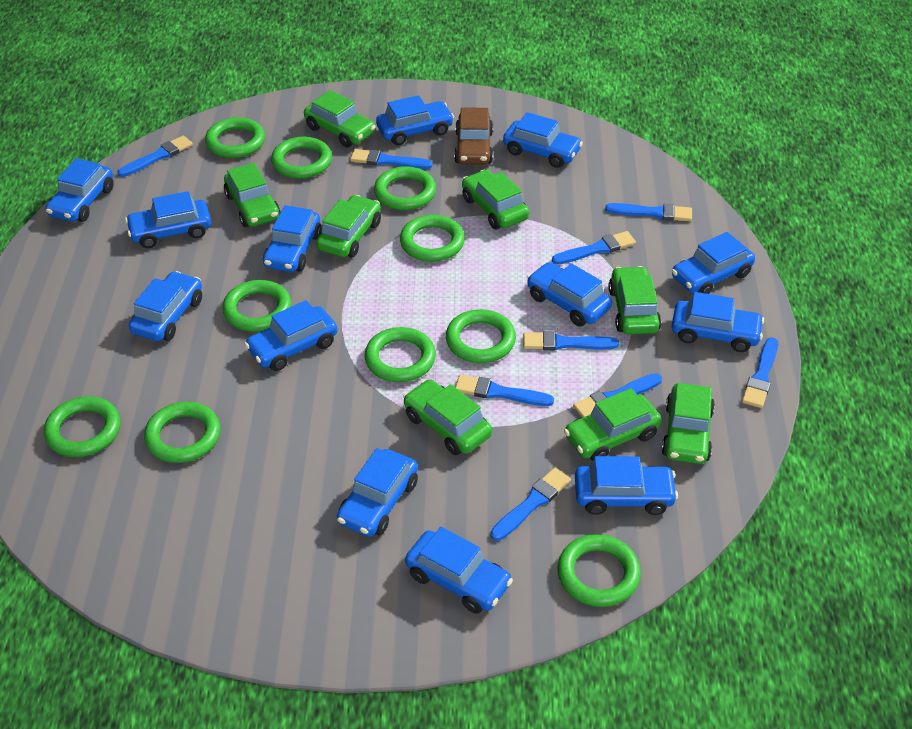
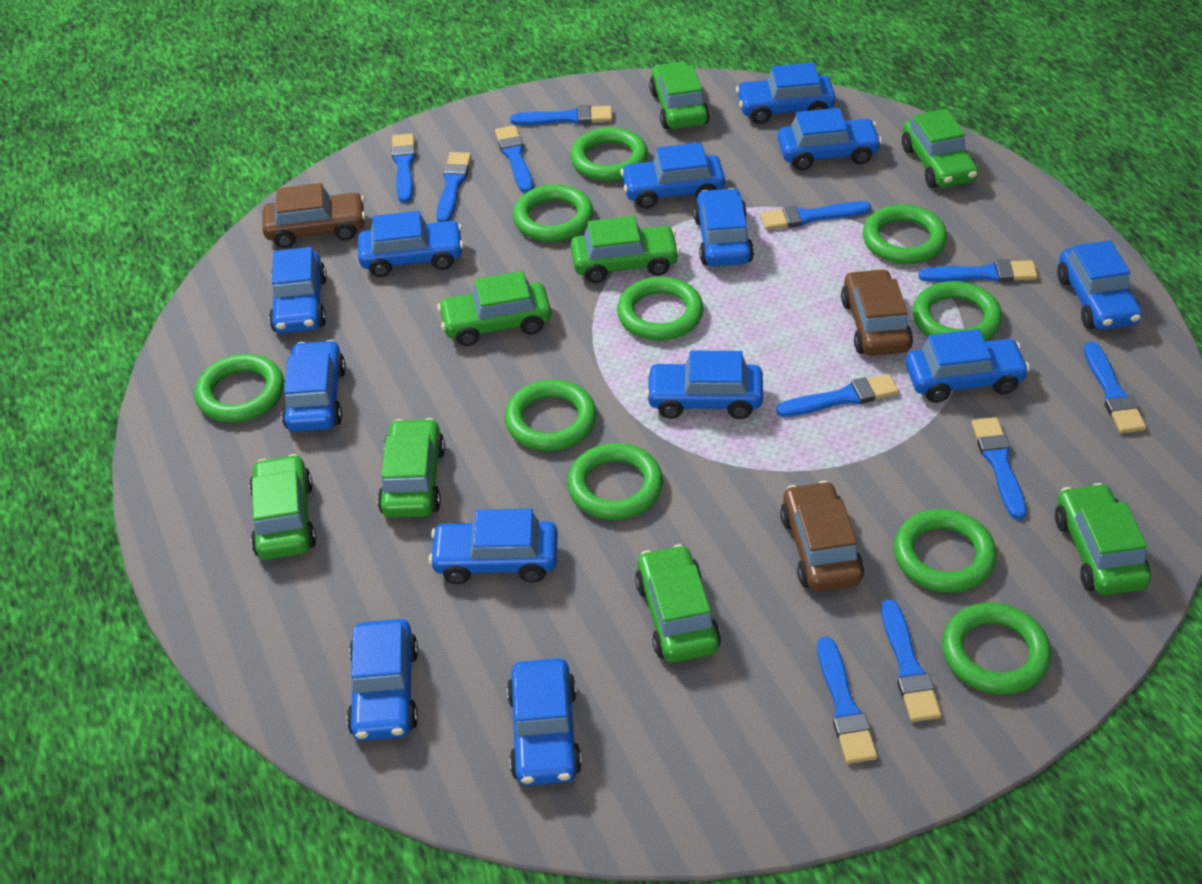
blue brush: [117,136,193,177] [350,149,433,169] [455,375,554,406] [490,468,571,541] [523,331,619,350] [552,231,636,265] [573,373,662,418] [605,203,692,221] [742,337,778,408] = 9 -> [392,133,416,203] [436,152,471,222] [495,125,533,193] [510,105,612,125] [761,201,871,230] [776,374,899,417] [817,636,877,764] [881,599,941,722] [918,260,1038,282] [971,417,1027,520] [1084,342,1146,433] = 11
brown car: [454,107,493,164] = 1 -> [262,183,366,248] [780,481,864,592] [841,268,913,356] = 3

